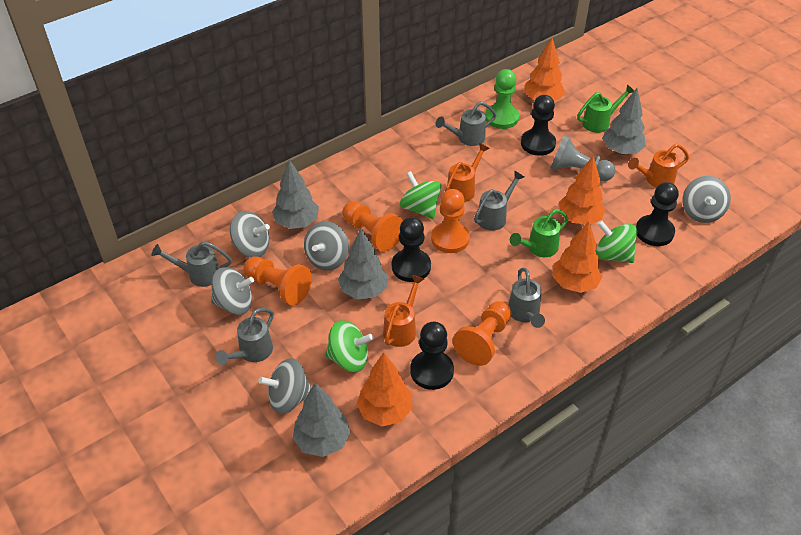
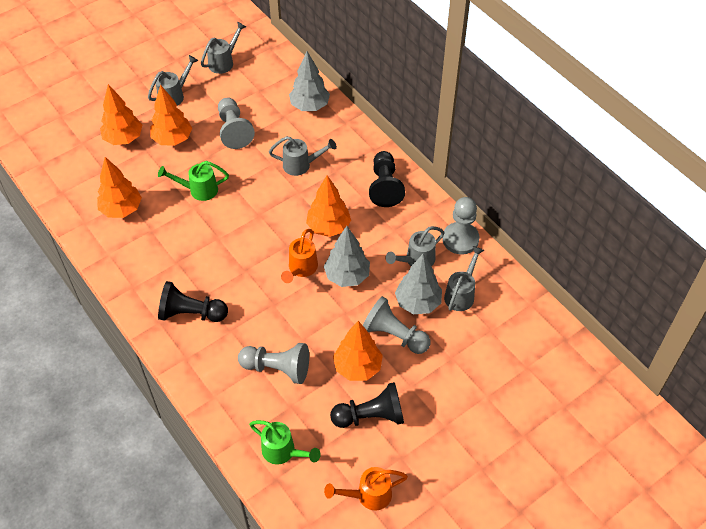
black pawn: [392,217,431,282] [410,322,454,390] [521,95,556,156] [636,182,679,246] = 4 -> [158,281,228,322] [330,382,404,428] [369,151,405,207] = 3
green pawn: [485,69,519,129] = 1 -> none = 0
green spinning top: [325,320,373,372] [400,171,442,219] [595,220,637,263] = 3 -> none = 0
grey pawn: [550,135,616,181] = 1 -> [218,98,255,149] [238,343,309,384] [363,296,430,354] [442,197,480,254] = 4
grey spinning top: [211,267,254,315] [230,211,270,257] [259,358,312,414] [304,221,349,271] [682,176,731,223] = 5 -> none = 0
grey tree: [272,159,319,229] [293,383,351,457] [338,228,388,299] [602,88,646,155] = 4 -> [289,51,330,111] [324,226,370,287] [395,254,442,314] = 3
orange pawn: [244,256,312,305] [343,201,403,252] [431,189,470,253] [453,301,511,366] = 4 -> none = 0
orange tree: [357,352,413,426] [524,38,565,101] [553,221,603,293] [559,156,606,225] = 4 -> [97,157,142,218] [100,84,142,145] [150,85,192,146] [306,175,351,237] [333,321,383,381] = 5
orange watering can: [383,275,424,347] [445,143,490,202] [628,144,689,188] = 3 -> [281,229,318,283] [324,467,408,510] = 2

